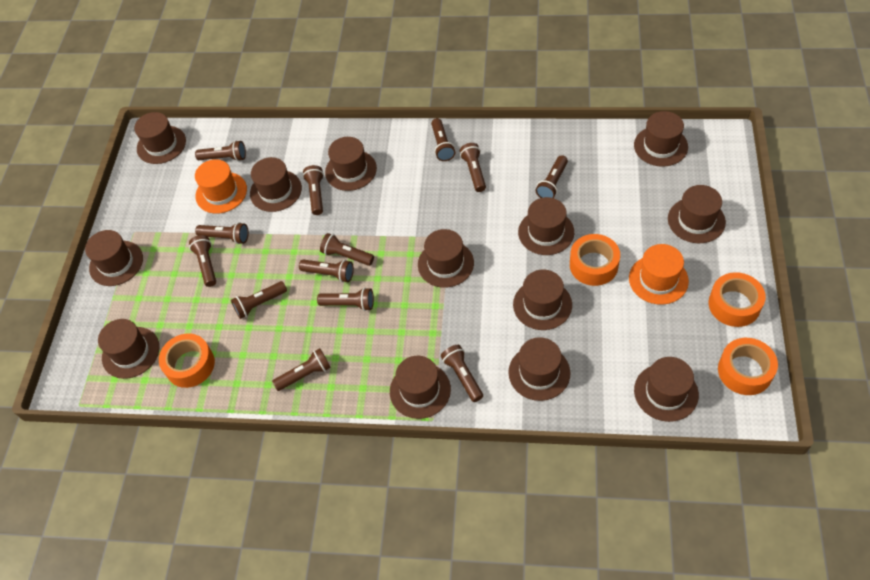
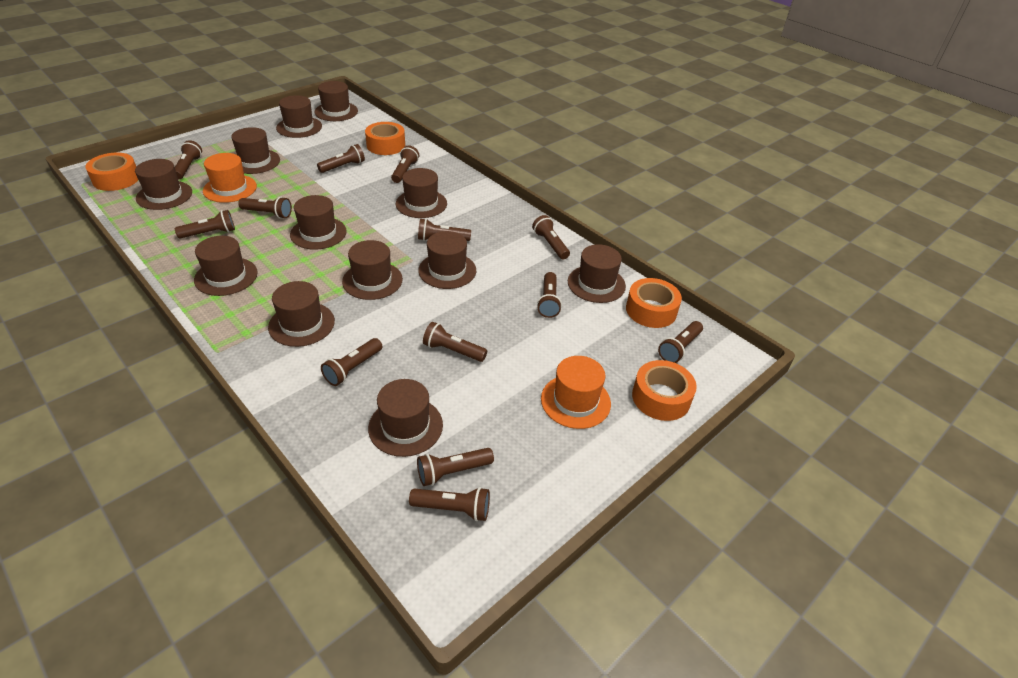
brown hat: [85,230,143,286] [98,319,159,379] [134,112,186,164] [250,157,302,212] [325,137,377,191] [390,356,451,419] [418,229,474,288] [508,337,570,401] [513,270,572,330] [518,197,574,255] [634,111,688,167] [634,357,699,422] [668,185,726,243] = 13 -> [135,159,192,210] [194,236,258,296] [231,127,280,174] [268,281,335,347] [276,95,322,138] [290,195,347,250] [314,81,358,121] [342,240,403,300] [368,379,443,457] [396,168,447,218] [418,231,476,289] [568,244,626,303] = 12

